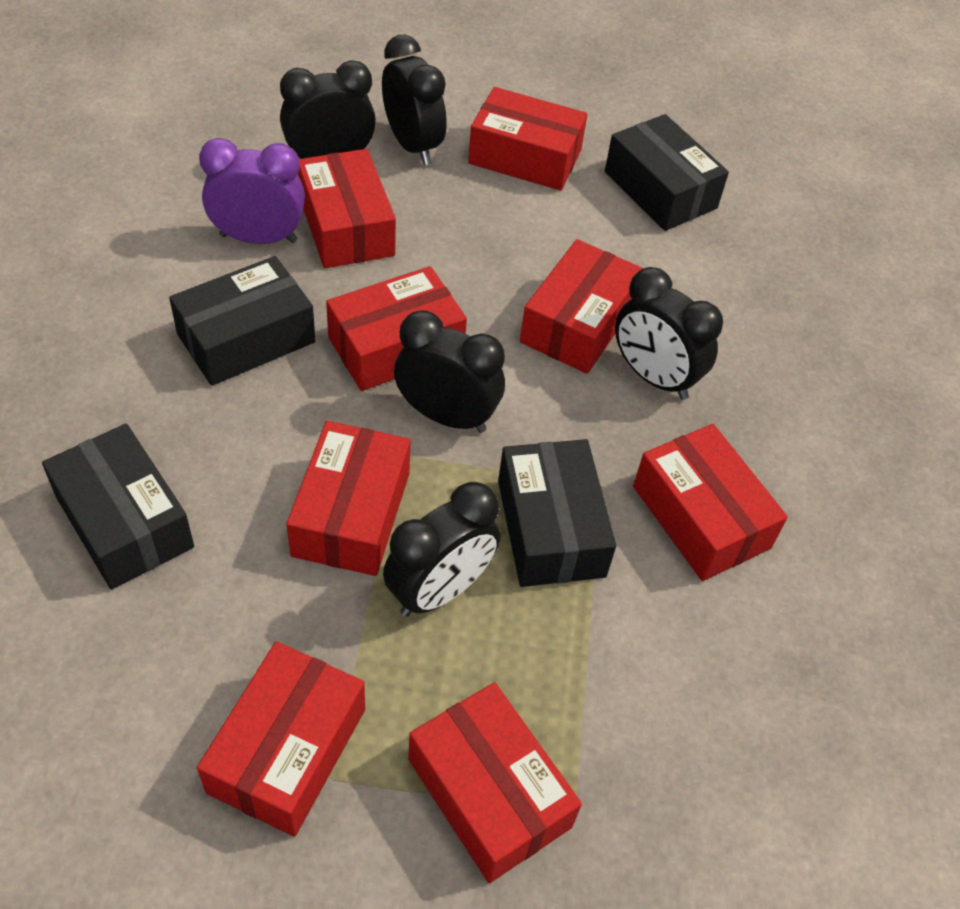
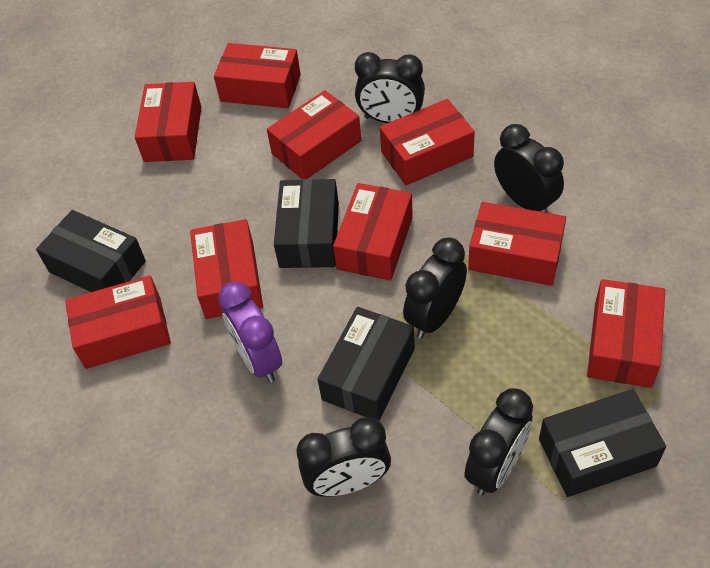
red box: [197,641,365,837] [286,421,411,576] [298,149,396,268] [326,266,467,391] [408,682,582,883] [468,87,587,191] [520,239,643,374] [633,424,788,581] = 8 -> [65,276,171,369] [135,82,201,162] [190,219,263,319] [214,43,301,108] [267,90,361,180] [333,183,413,281] [380,99,475,185] [468,202,566,286] [587,279,665,388] = 9

